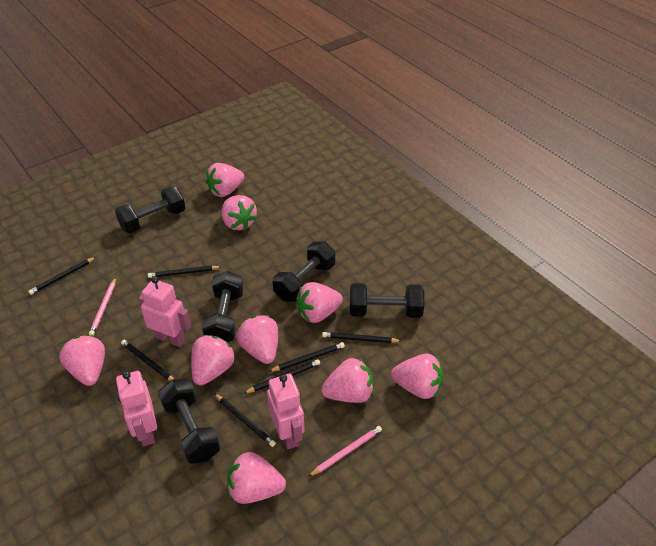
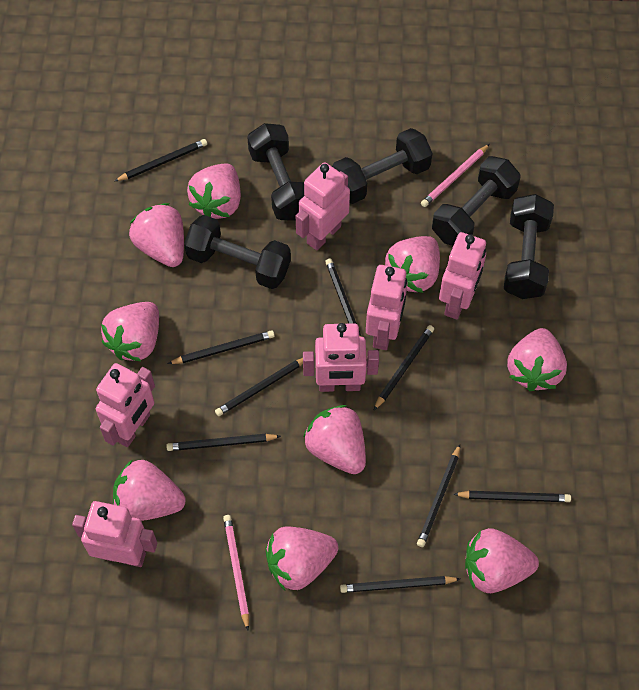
black pencil: [28,257,96,295] [121,340,174,381] [148,265,221,278] [214,393,276,447] [243,359,320,394] [268,342,345,372] [322,332,402,343] = 7 -> [115,139,207,181] [166,434,281,451] [168,330,275,364] [215,358,303,416] [325,259,361,337] [340,576,460,593] [373,325,434,411] [417,444,460,547] [454,491,571,502] = 9
pink robot: [116,371,157,446] [139,276,191,347] [267,374,305,449] = 3 -> [72,501,157,567] [96,363,155,447] [296,162,350,250] [303,323,379,392] [366,265,407,350] [439,232,486,320] = 6

